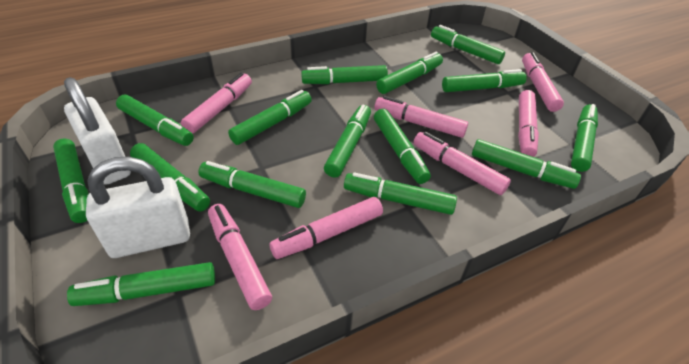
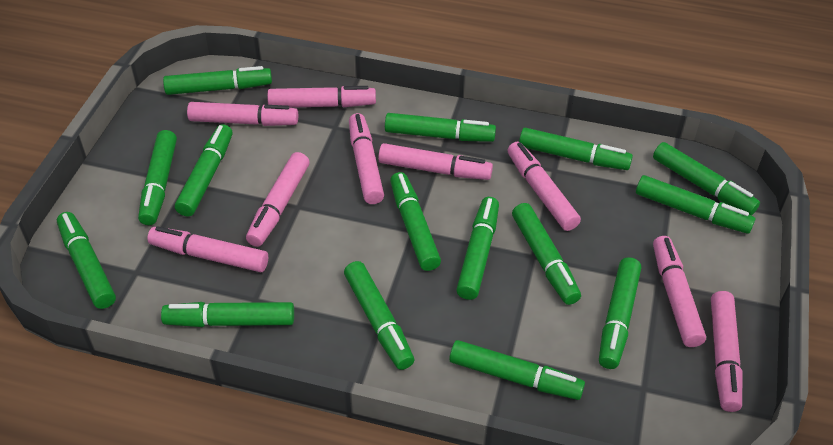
pink marker: [181,73,252,134] [208,204,272,310] [269,197,383,259] [375,96,468,138] [413,132,511,195] [518,90,539,157] [522,52,564,112] = 7 -> [147,226,268,272] [187,102,298,126] [246,152,310,247] [267,86,376,108] [349,113,384,204] [378,143,493,180] [508,142,581,231] [653,236,706,347] [711,291,742,412] = 9
white padlock: [64,77,131,185] [86,157,190,258] = 2 -> none = 0

